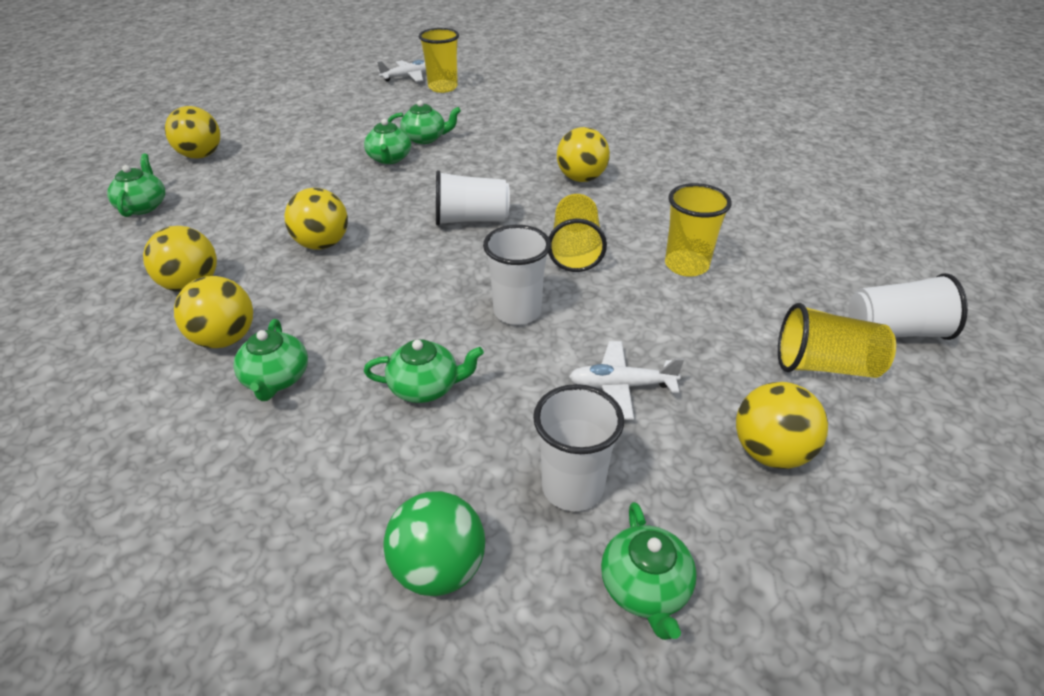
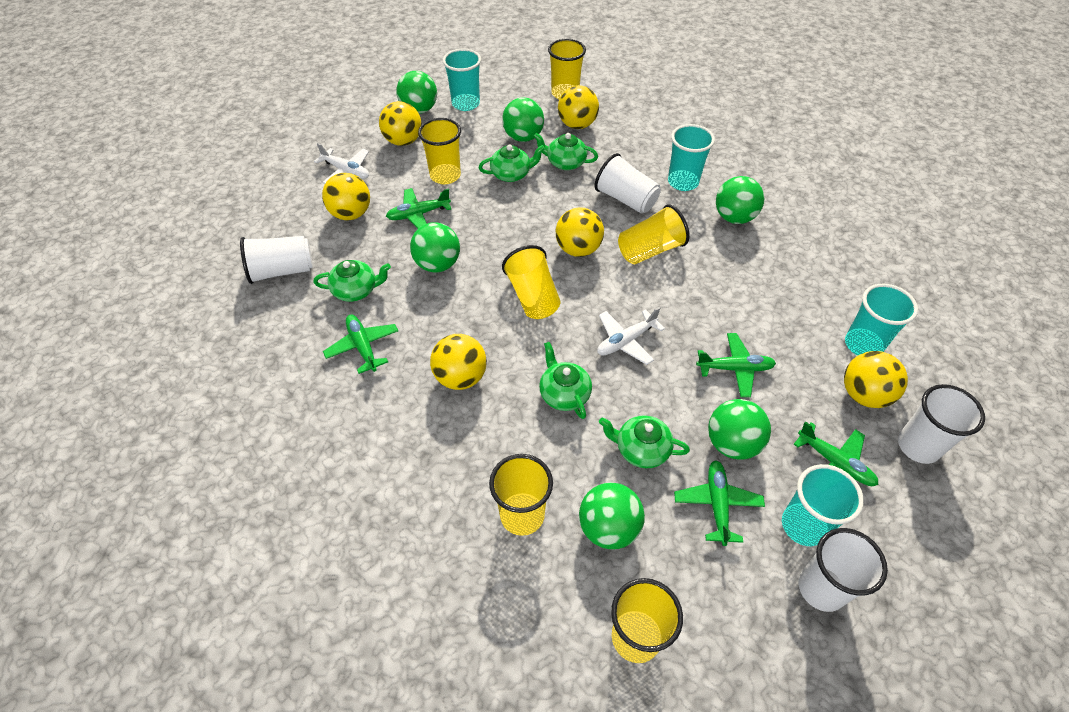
green ball: [383,491,485,596] = 1 -> [396,71,437,114] [410,222,460,273] [502,97,544,142] [579,482,645,549] [708,399,771,460] [716,176,764,224] = 6
green plane: none = 0 -> [323,315,398,374] [386,188,451,229] [674,460,765,546] [696,333,776,397] [793,421,878,486] = 5
green teapot: [107,153,165,217] [233,319,308,401] [364,119,411,164] [364,339,484,403] [388,100,461,144] [601,502,697,640] = 6 -> [313,260,391,302] [479,144,545,182] [533,133,598,170] [539,342,592,419] [599,415,690,468] = 5
turquoise cup: none = 0 -> [443,49,481,111] [668,124,715,191] [782,464,864,546] [845,284,918,356] = 4
yellow cup: [419,28,459,93] [548,194,607,272] [665,183,732,277] [778,303,896,378] = 4 -> [418,118,461,184] [489,454,553,536] [502,245,561,319] [548,39,586,99] [611,578,683,663] [618,204,690,264] = 6

